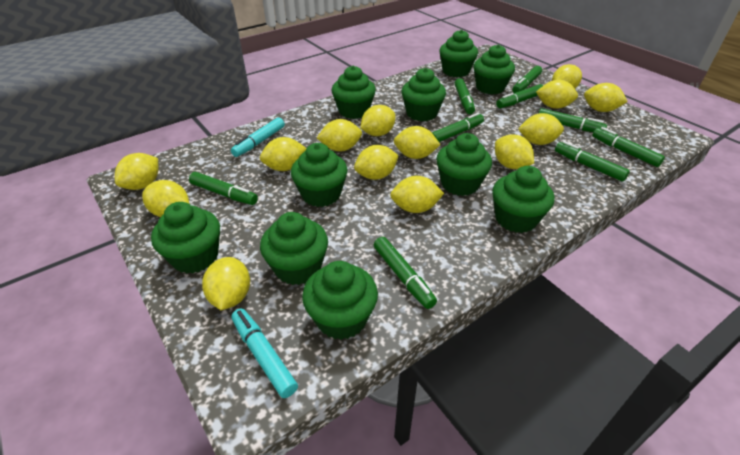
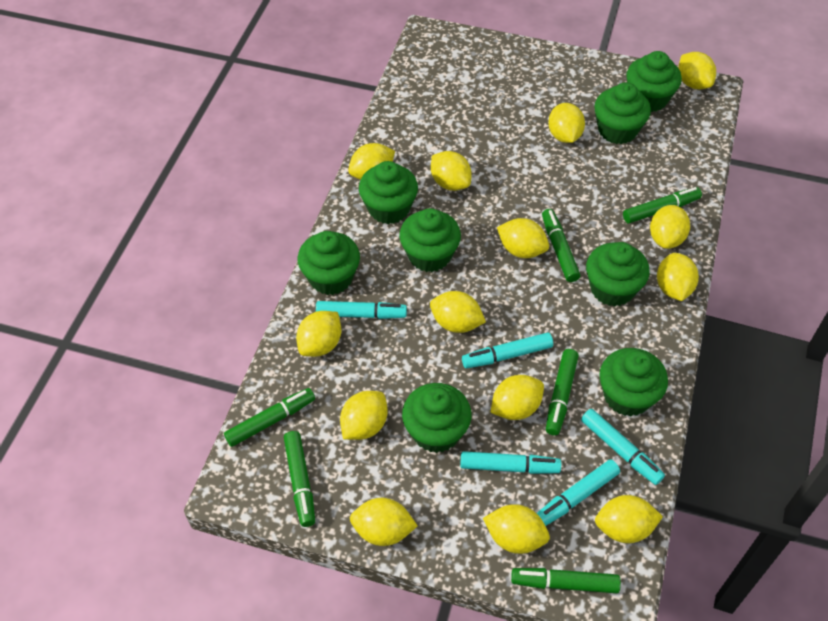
green cupcake: [151,202,220,274] [260,212,328,285] [291,143,348,207] [302,261,378,340] [332,66,376,119] [401,68,446,121] [436,133,492,196] [439,30,478,77] [474,44,515,94] [492,166,555,233] = 10 -> [298,231,360,295] [359,161,418,224] [399,208,461,272] [402,383,472,453] [586,242,650,307] [594,82,651,144] [599,348,668,416] [626,51,682,112] = 8
green marker: [189,172,258,205] [374,237,437,309] [432,113,484,142] [454,78,475,114] [496,84,544,108] [512,66,542,93] [538,108,607,132] [555,141,630,182] [592,127,665,167] = 9 -> [224,388,315,447] [284,431,315,527] [511,568,621,593] [542,209,580,282] [546,349,579,435] [623,187,702,223] = 6
turquoise marker: [231,117,285,157] [231,308,298,398] = 2 -> [316,301,407,319] [460,451,561,474] [462,333,553,368] [537,460,620,526] [581,409,665,485] = 5

